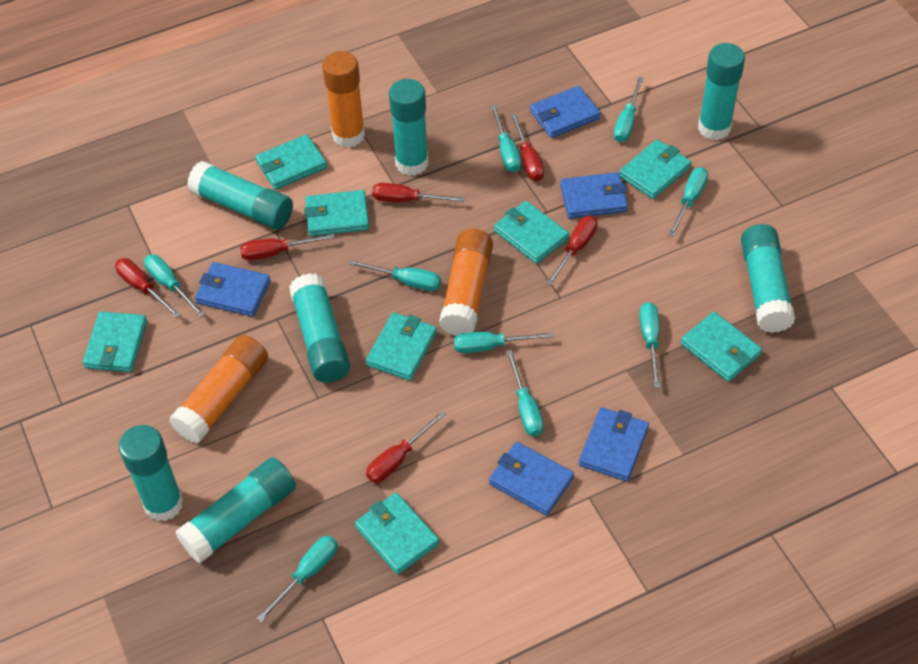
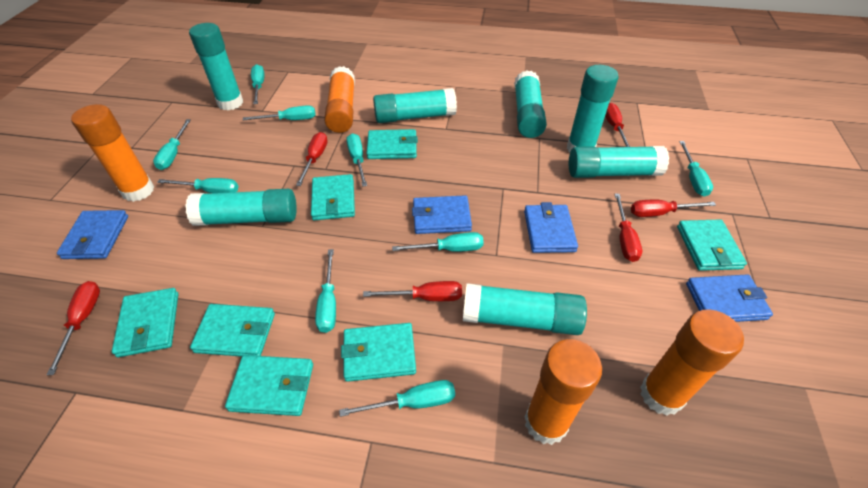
blue wallet: [195,262,271,317] [489,442,574,516] [530,86,601,138] [560,172,628,219] [579,407,649,481] = 5 -> [57,210,128,259] [412,195,472,234] [524,202,578,253] [686,274,773,322] = 4
orange glue stick: [169,335,268,443] [322,51,365,148] [439,229,493,336] = 3 -> [71,104,154,202] [324,66,355,133] [525,339,602,445] [640,309,744,416] = 4
turquoise wallet: [83,312,147,372] [255,134,327,190] [304,190,369,236] [355,493,439,575] [366,312,437,381] [494,201,569,264] [619,139,691,199] [681,312,762,382] = 8 -> [112,288,178,357] [190,304,275,357] [225,355,313,416] [311,174,355,220] [341,323,416,382] [366,129,418,159] [677,219,747,271] = 7

